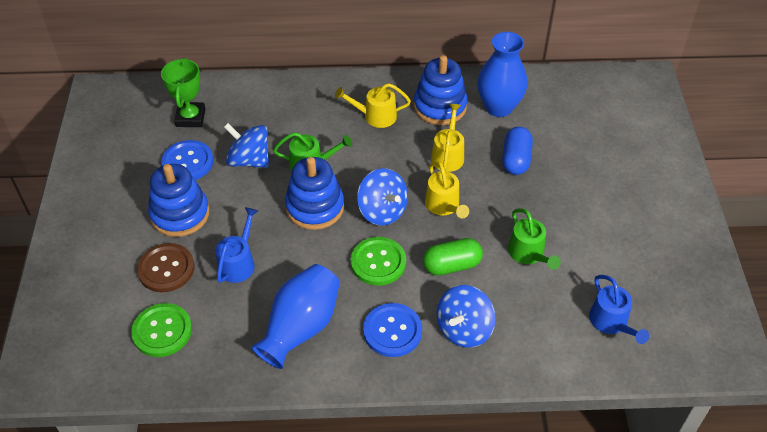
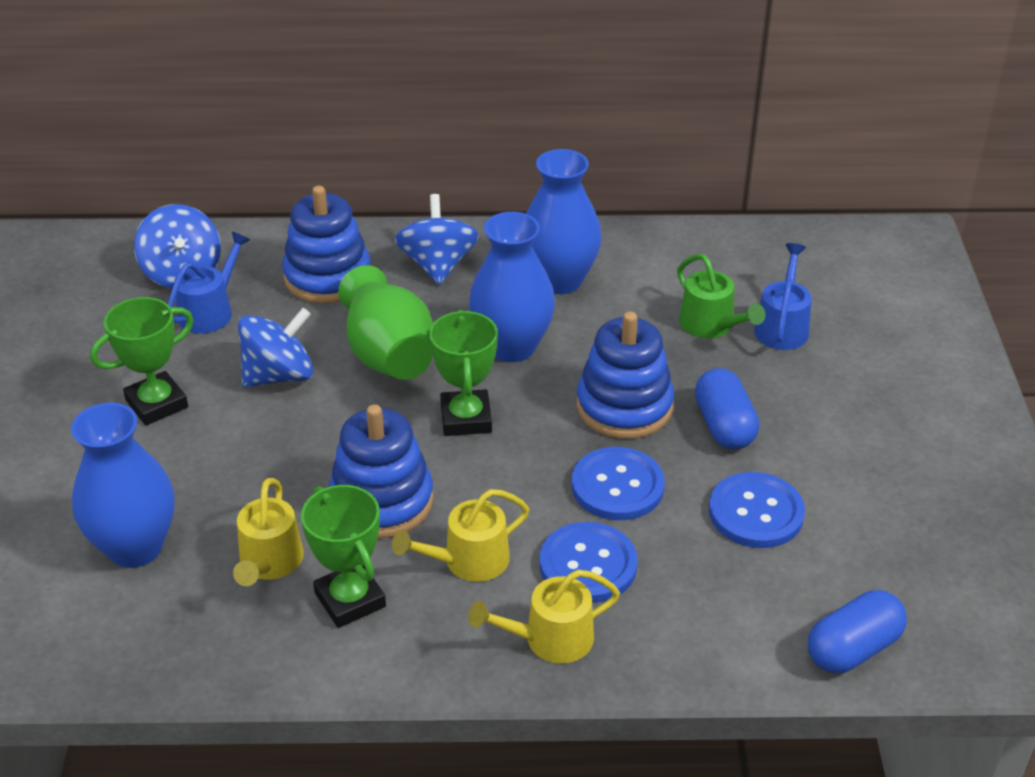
blue button: [161,140,214,180] [363,303,422,357] = 2 -> [540,522,638,603] [572,447,665,520] [709,472,805,548] = 3
blue capsule: [502,127,533,175] = 1 -> [695,368,760,449] [808,590,907,673] = 2
blue vase: [251,264,340,369] [477,32,527,117] = 2 -> [71,403,175,568] [469,212,555,362] [526,149,602,294] = 3
brown button: [137,243,195,292] = 1 -> none = 0
green button: [131,303,192,357] [350,237,406,286] = 2 -> none = 0
green capsule: [423,238,483,276] = 1 -> none = 0
green trophy: [161,58,205,127] = 1 -> [90,297,194,425] [301,485,386,628] [429,310,498,436] = 3
green vase: none = 0 -> [338,265,433,380] = 1
green watering can: [273,132,352,172] [508,208,561,270] = 2 -> [677,254,765,338] = 1

